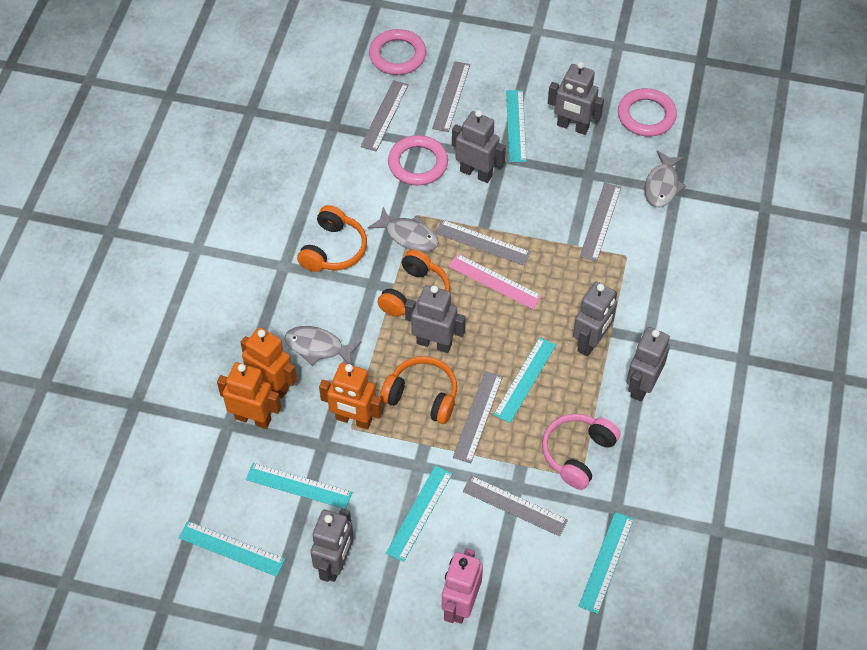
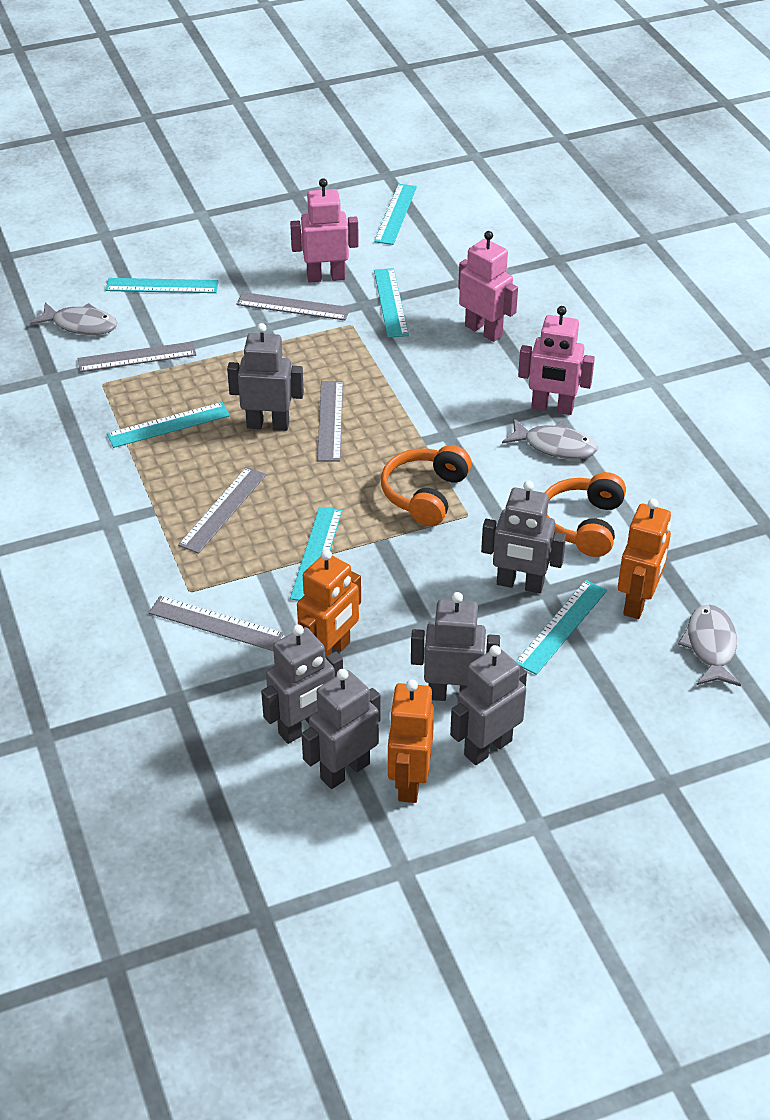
grey ruler: [360,80,408,151] [432,61,470,132] [435,220,530,266] [453,371,503,463] [463,476,568,536] [580,183,621,261] = 6 -> [77,342,196,372] [149,596,284,651] [178,467,266,554] [237,292,350,320] [317,381,343,461] = 5
orange headphones: [297,205,367,272] [378,250,450,317] [380,356,457,424] = 3 -> [381,445,472,526] [544,472,626,557] = 2
pink headphones: [542,414,620,490] = 1 -> none = 0
pink ring: [369,29,426,75] [388,135,448,185] [618,88,677,137] = 3 -> none = 0
pink robot: [442,549,483,624] = 1 -> [290,178,359,283] [458,231,518,342] [518,306,595,415] = 3
pink ruler: [448,254,542,309] = 1 -> none = 0

